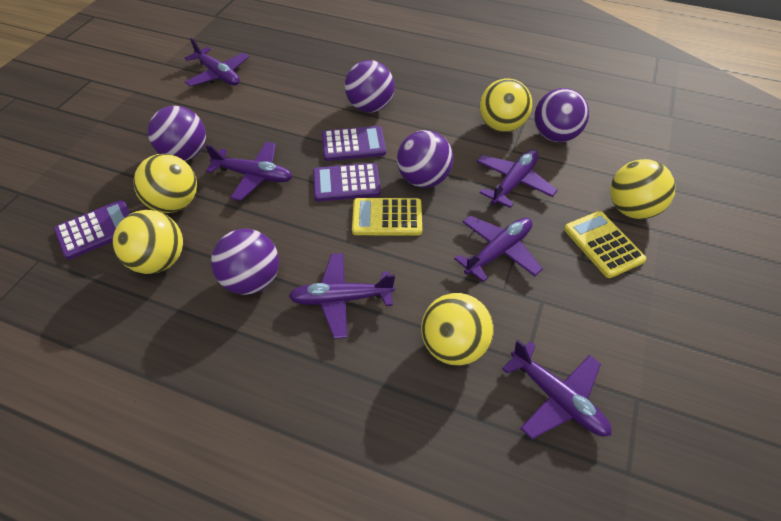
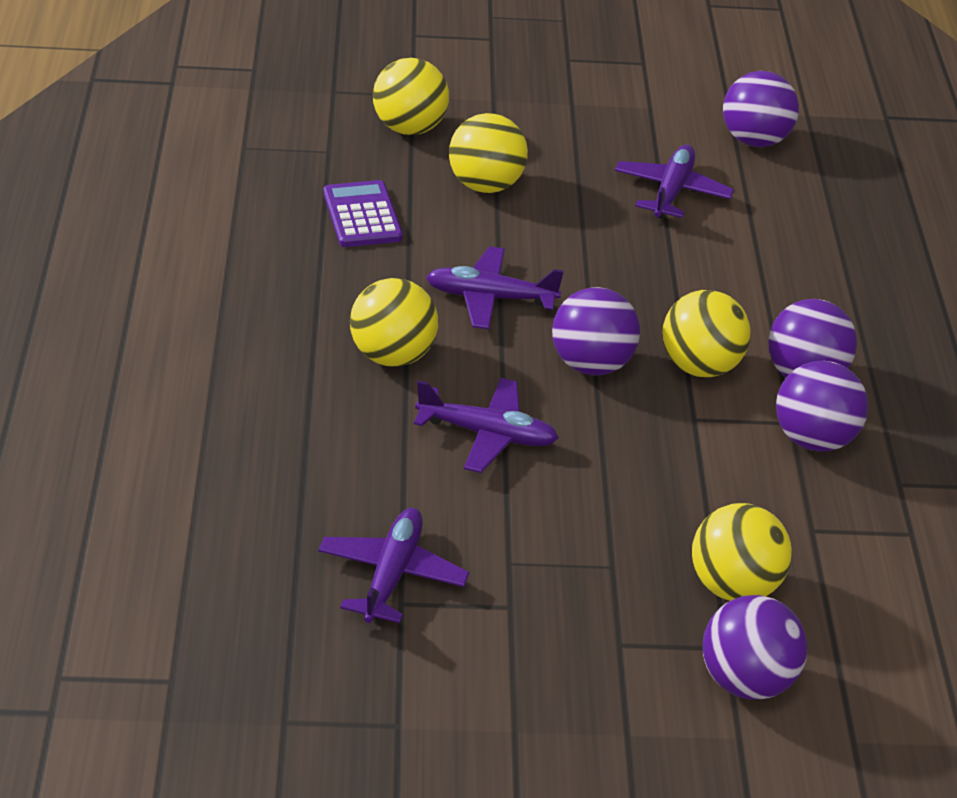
purple calculator: [54,200,131,260] [313,163,381,201] [322,126,386,161] = 3 -> [323,180,403,247] = 1
purple plane: [185,38,249,86] [206,142,292,201] [289,253,395,339] [454,216,543,282] [477,149,558,208] [502,340,612,439] = 6 -> [318,508,470,623] [414,378,559,473] [426,247,564,329] [615,145,734,219] = 4
yellow calculator: [352,198,422,236] [564,211,646,278] = 2 -> none = 0

